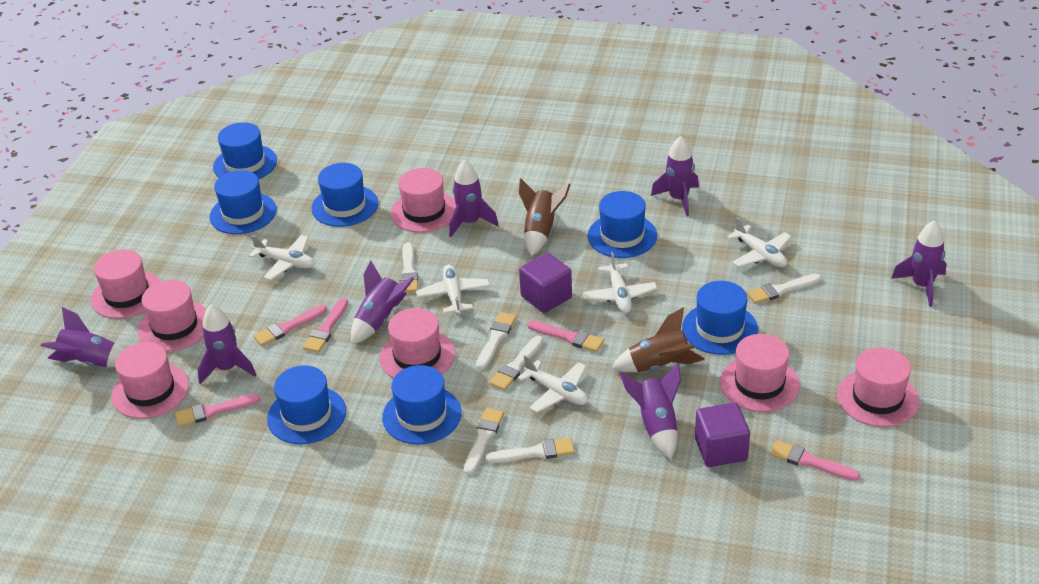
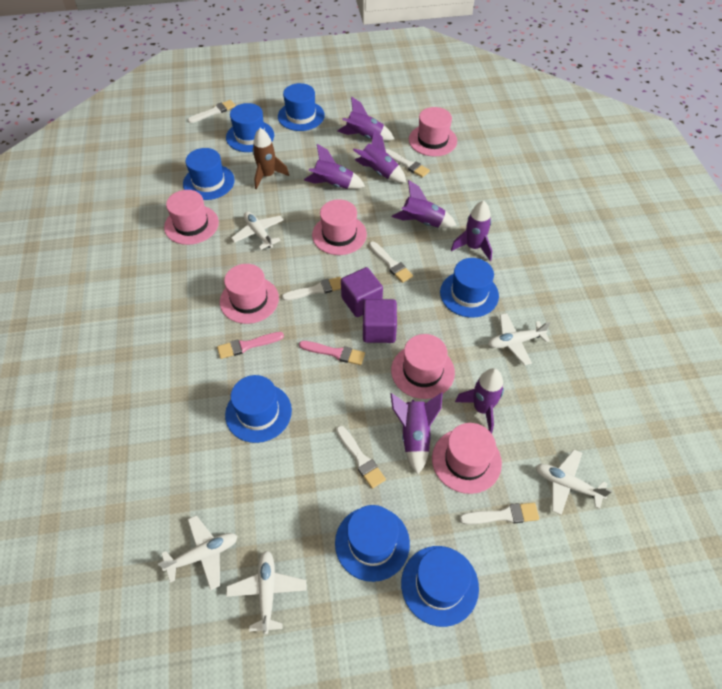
brown rocket: [519,179,571,256] [612,307,705,372] = 2 -> [253,128,289,189] = 1
pink brush: [175,394,261,427] [253,305,327,346] [303,298,348,353] [527,320,604,352] [770,440,860,481] = 5 -> [217,332,284,359] [299,341,365,365] = 2
pink hat: [91,249,160,319] [112,342,189,419] [138,280,207,352] [379,308,455,378] [391,168,456,233] [720,334,800,412] [837,347,919,427] = 7 -> [164,190,219,245] [220,264,279,324] [312,199,367,255] [391,334,455,399] [409,107,457,156] [432,423,502,494] = 6

